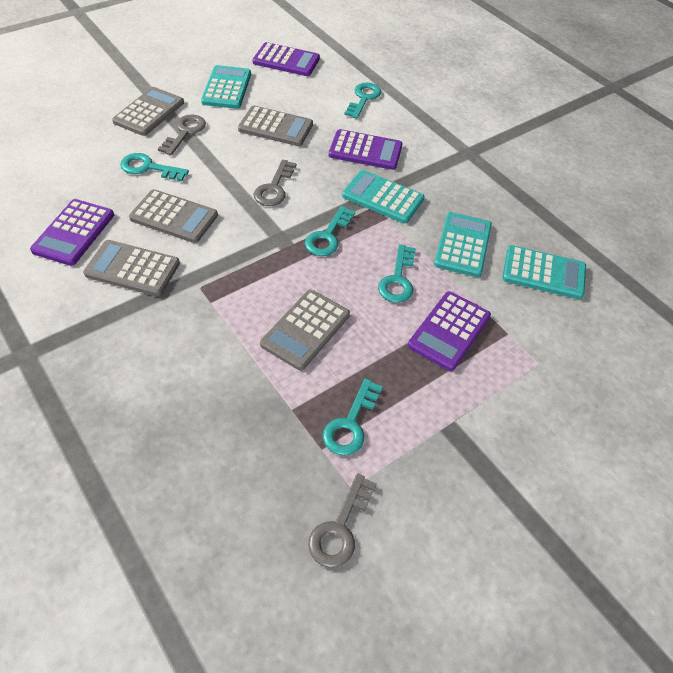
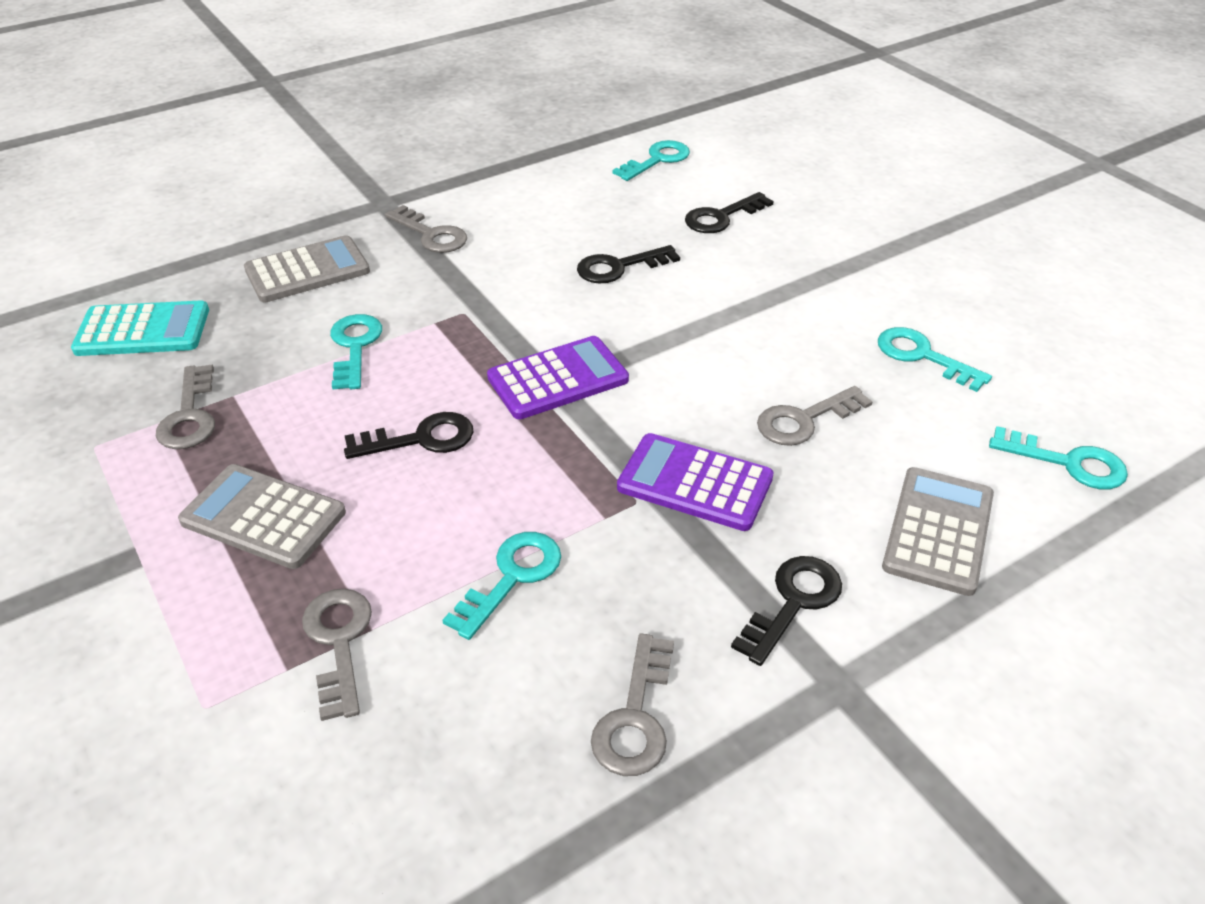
black key: none = 0 -> [344,412,473,459] [577,245,680,284] [685,192,774,233] [731,556,842,666] = 4
grey calculator: [83,240,180,296] [112,87,184,136] [129,189,218,243] [238,106,313,146] [260,290,350,370] = 5 -> [178,464,346,569] [244,235,370,302] [882,467,994,596] = 3
grey key: [158,115,206,155] [254,160,296,206] [308,474,377,568] = 3 -> [156,364,215,449] [302,589,372,721] [385,205,467,253] [591,633,674,776] [757,386,873,446] = 5
purple calculator: [30,199,114,266] [253,42,320,76] [329,129,403,170] [408,291,491,371] = 4 -> [487,336,629,419] [617,433,774,531] = 2
turquoise calculator: [201,65,251,109] [342,170,425,223] [434,212,492,277] [502,245,586,299] = 4 -> [71,300,209,356] = 1

